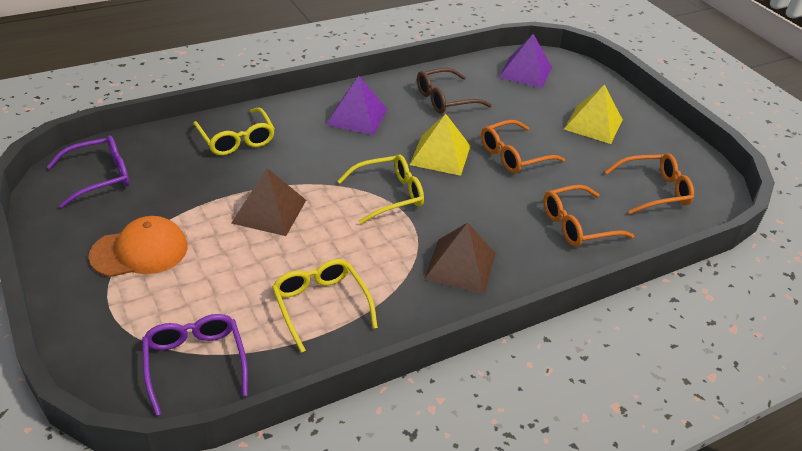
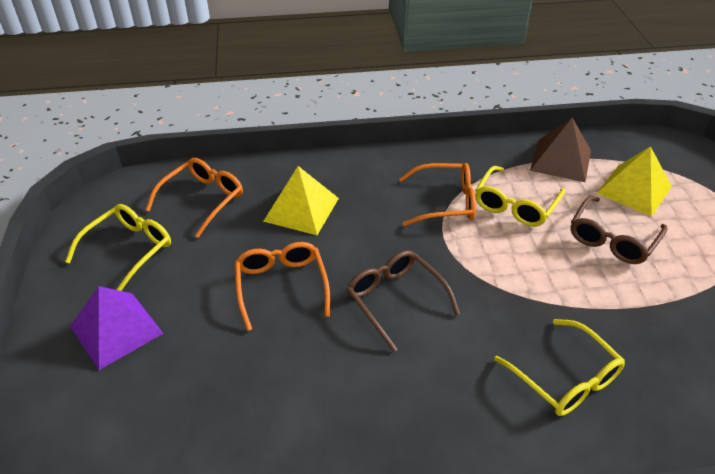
brown glasses: [417,68,492,114] = 1 -> [347,250,460,352] [571,196,668,264] = 2
brown pyramid: [231,168,306,236] [424,222,496,294] = 2 -> [530,118,591,182] = 1
orange cap: [89,216,188,277] = 1 -> none = 0
purple glasses: [47,136,130,208] [142,314,248,416] = 2 -> none = 0
purple pyramid: [326,76,387,135] [499,34,552,88] = 2 -> [70,286,164,370] = 1

